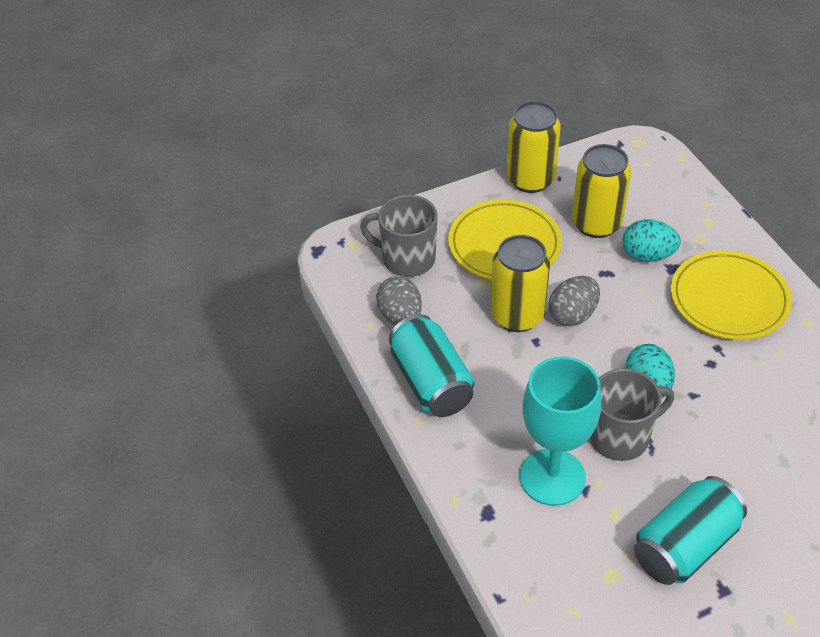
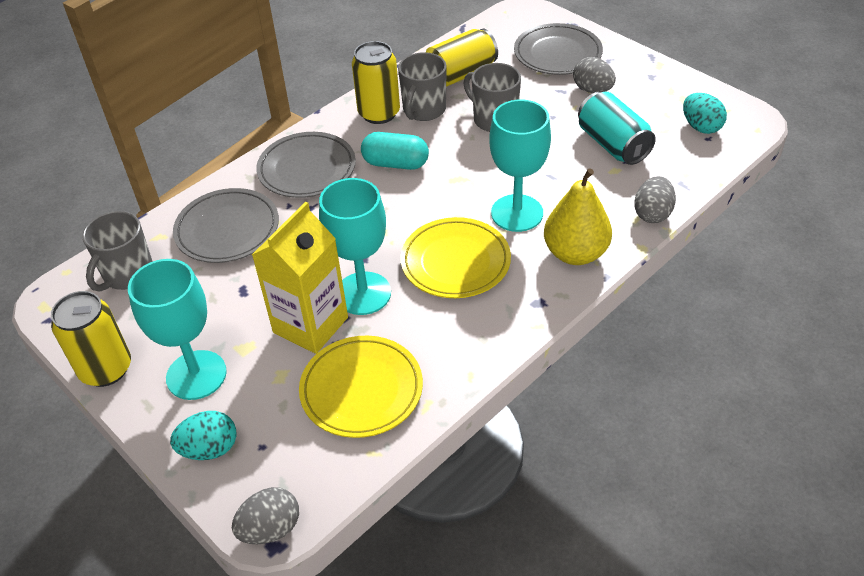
grey egg: [376,276,422,325] [549,276,600,326] = 2 -> [232,487,299,544] [573,57,616,93] [634,176,676,223] = 3
grey mug: [360,195,438,277] [590,368,674,461] = 2 -> [82,211,153,292] [398,52,447,121] [463,63,521,132] = 3
grey plate: none = 0 -> [173,188,279,263] [256,132,356,198] [514,23,603,75] = 3
turquoise can: [389,314,474,417] [634,476,747,585] = 2 -> [578,92,656,165] = 1
turquoise capsule: none = 0 -> [361,132,429,170] = 1
turquoise goblet: [519,357,601,506] = 1 -> [128,259,227,400] [319,178,391,315] [489,100,551,232] = 3
yellow carton: none = 0 -> [252,202,348,354] = 1
yellow pear: none = 0 -> [544,168,612,265] = 1

